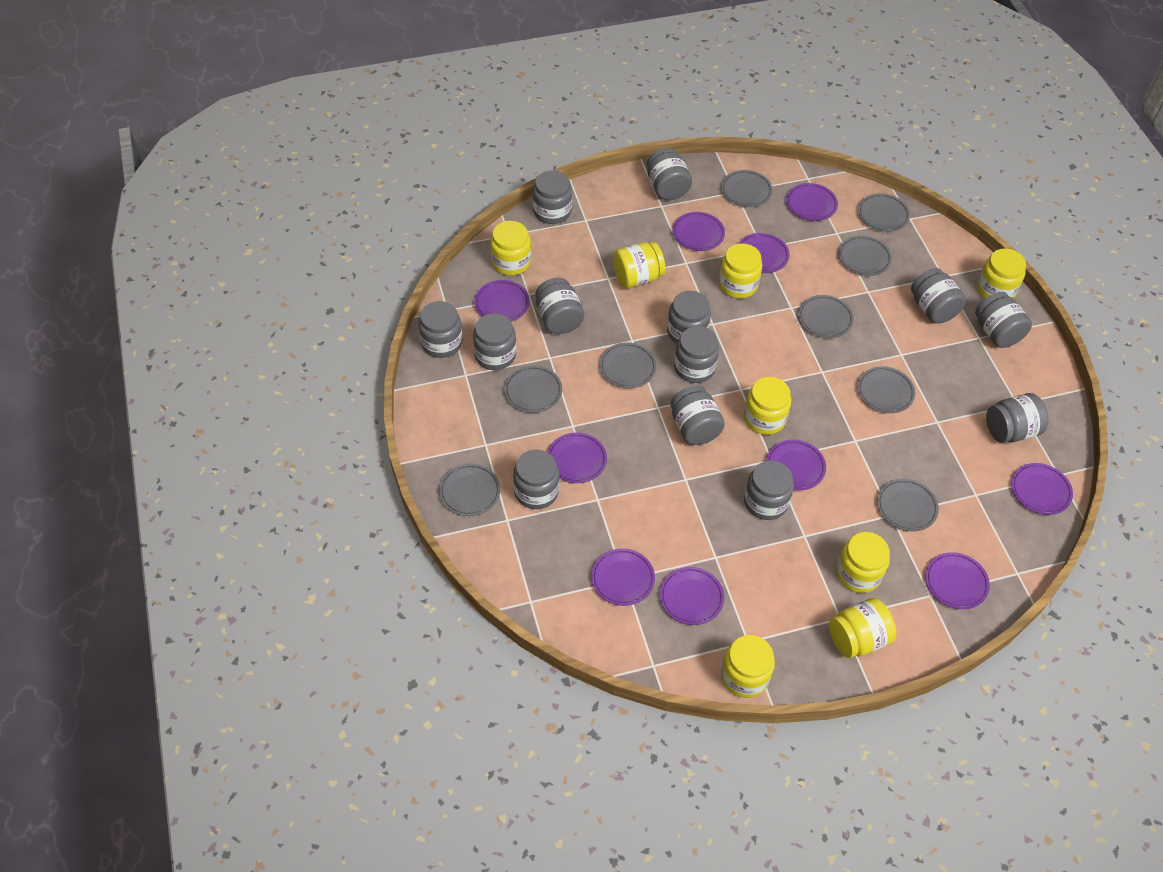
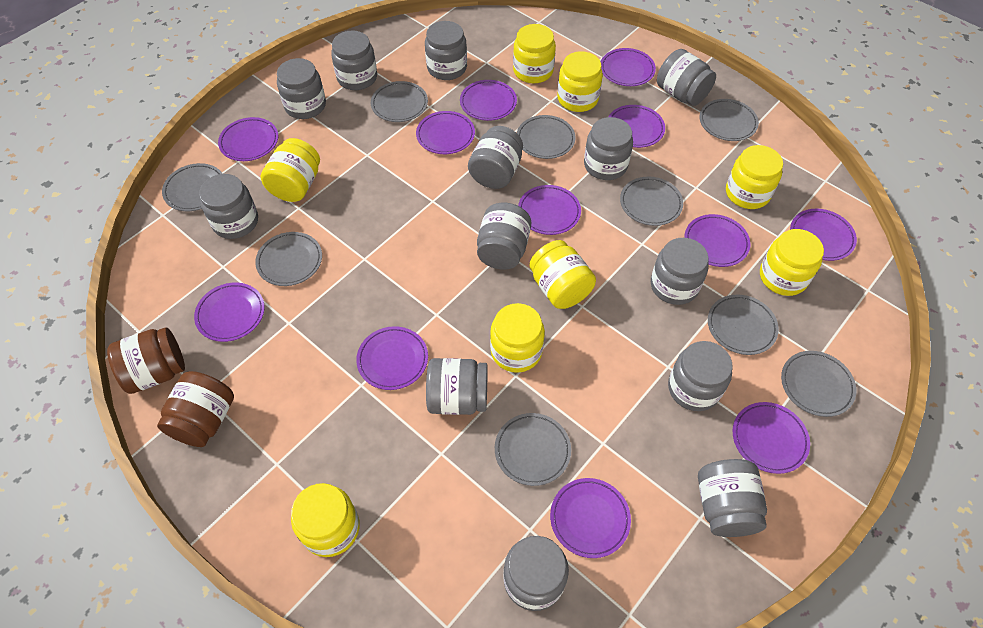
brown jar: none = 0 -> [107,328,185,394] [157,371,234,447] = 2
purple plate: [474,280,530,322] [548,433,607,483] [591,548,655,606] [660,567,724,625] [672,212,725,251] [738,233,790,273] [766,440,826,490] [786,183,838,221] [925,552,990,609] [1011,463,1073,515] = 10 -> [194,283,265,342] [218,117,278,161] [356,326,428,390] [416,111,475,154] [460,80,517,121] [518,185,581,235] [550,478,631,558] [601,48,656,86] [608,105,665,148] [685,214,750,267] [733,402,810,474] [790,209,857,261] = 12

